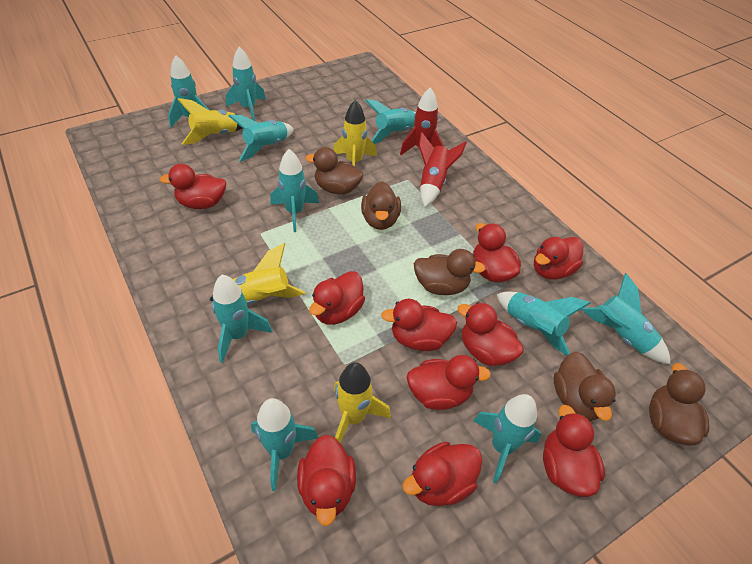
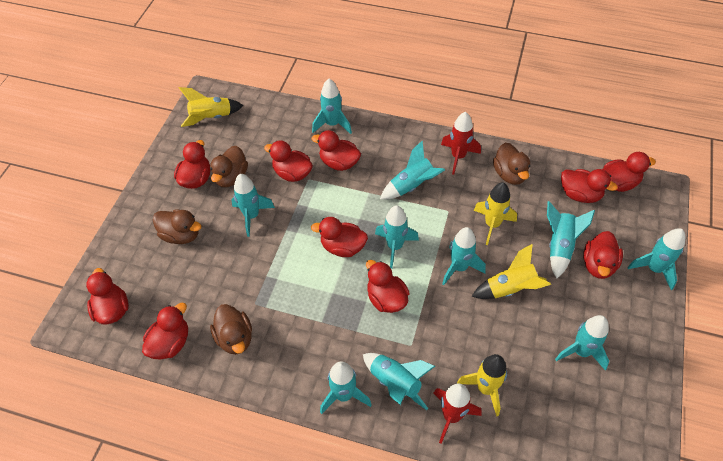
brown duck: [305,147,363,195] [361,182,401,230] [414,249,486,295] [554,352,616,421] [649,363,709,445] = 5 -> [153,209,201,244] [210,146,248,187] [210,304,252,354] [493,143,530,185] = 4

